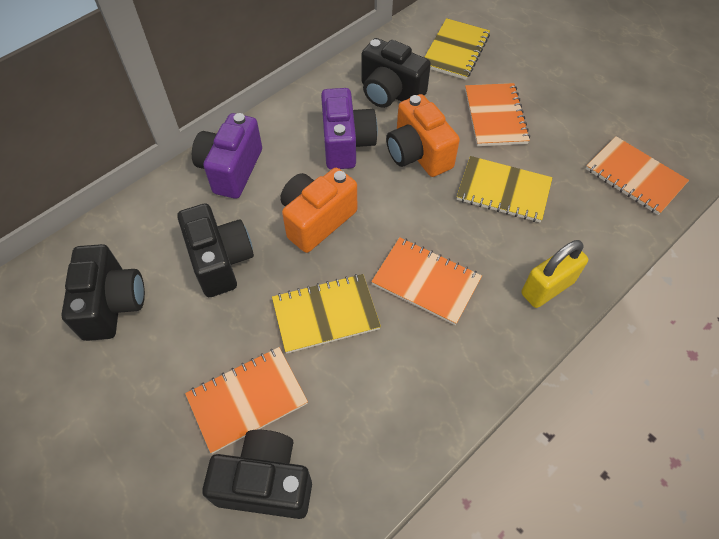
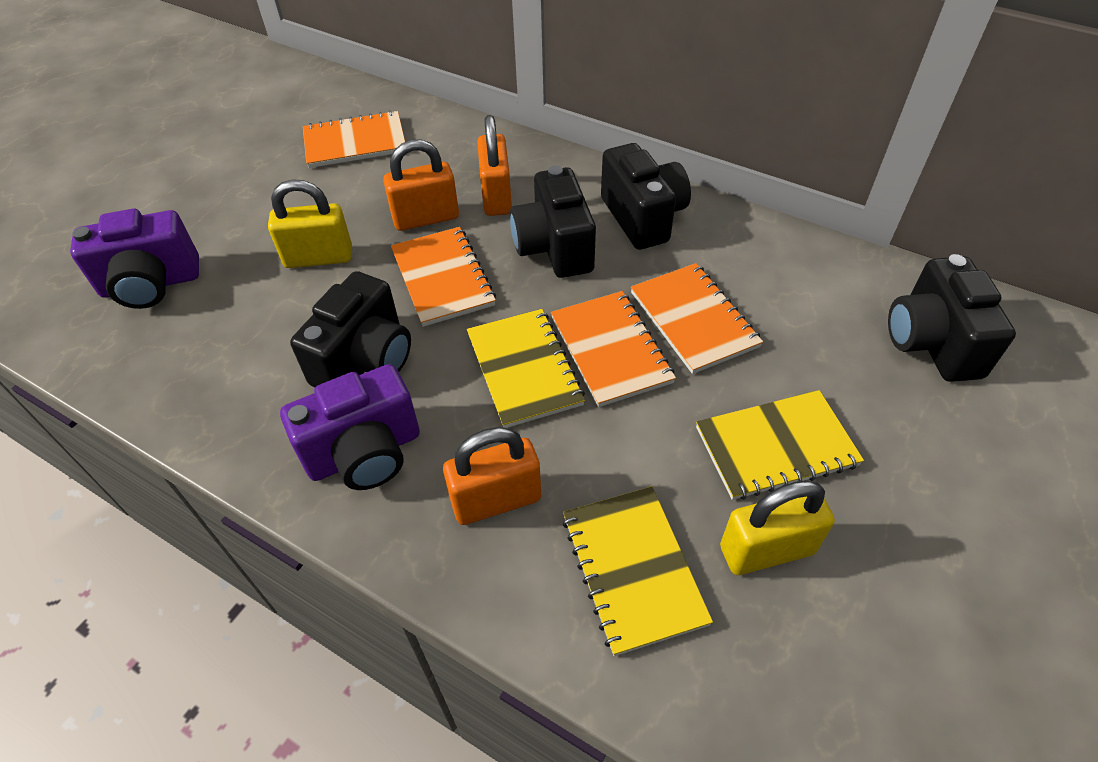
orange camera: [280,168,357,253] [386,94,460,177] = 2 -> none = 0
orange padlock: none = 0 -> [383,140,459,231] [443,427,541,525] [477,115,512,216] = 3
yellow padlock: [521,240,588,308] = 1 -> [268,179,352,268] [720,480,835,575] = 2

